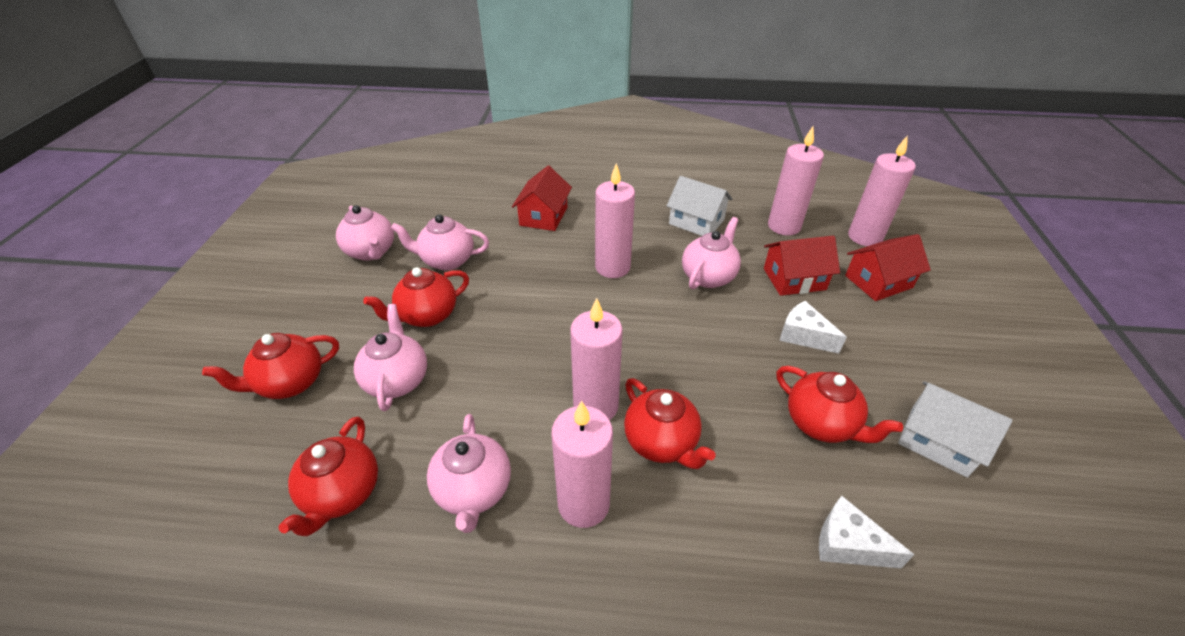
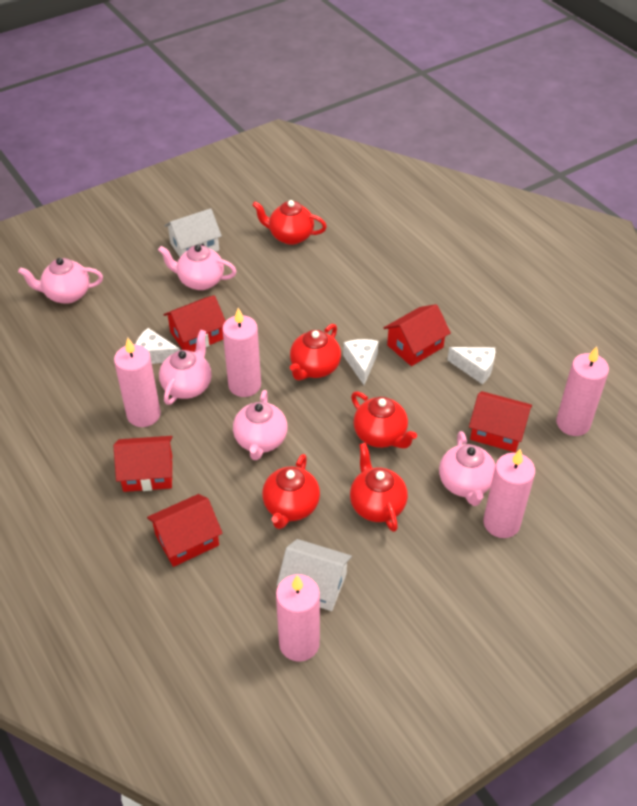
red house: [512,166,572,231] [764,236,840,296] [845,234,931,301] = 3 -> [113,436,173,492] [147,494,223,567] [163,295,225,352] [384,304,451,366] [469,391,532,452] = 5
white cheese: [780,301,847,354] [819,496,914,568] = 2 -> [135,328,180,364] [343,339,379,385] [447,347,495,384] = 3

